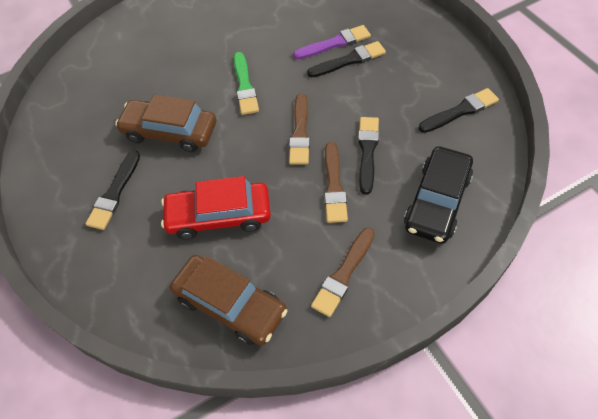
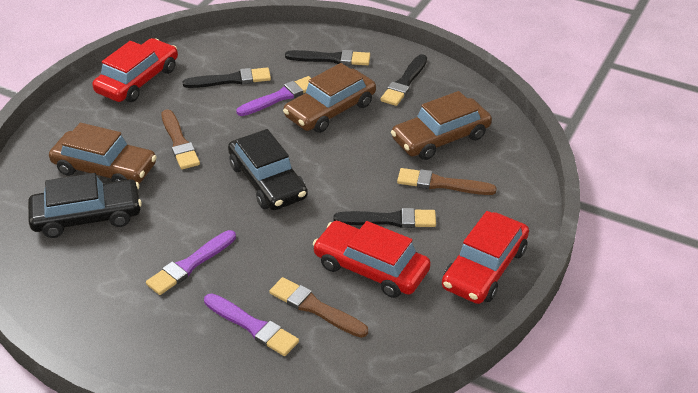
black car: [404,146,473,244] = 1 -> [28,173,142,238] [228,129,308,210] = 2
brown car: [115,94,216,152] [170,255,287,345] = 2 -> [49,123,157,184] [283,63,376,133] [391,91,492,160] = 3
green brush: [234,52,259,115] = 1 -> none = 0
purple brush: [293,25,371,59] = 1 -> [146,230,236,295] [204,293,299,356] [236,76,311,116] = 3
red car: [161,176,271,240] = 1 -> [92,38,178,102] [313,221,431,298] [442,211,529,304] = 3

